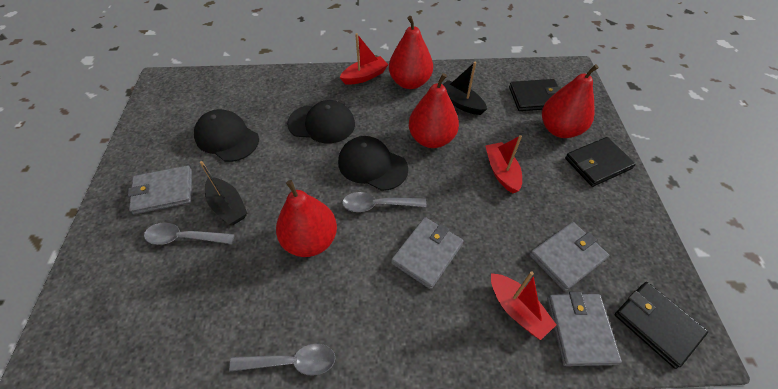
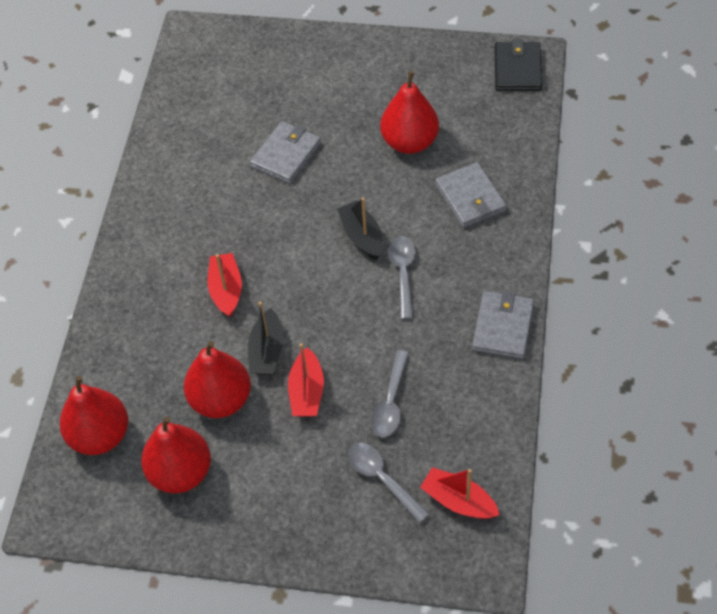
black cap: [194,109,259,162] [287,100,355,143] [338,136,408,191] = 3 -> none = 0
black wallet: [509,79,561,111] [565,137,636,187] [614,282,708,369] = 3 -> [494,40,542,91] = 1
grey wallet: [128,166,192,215] [391,217,464,289] [530,222,609,291] [547,292,622,366] = 4 -> [250,121,321,184] [435,162,507,228] [472,291,534,359] = 3

